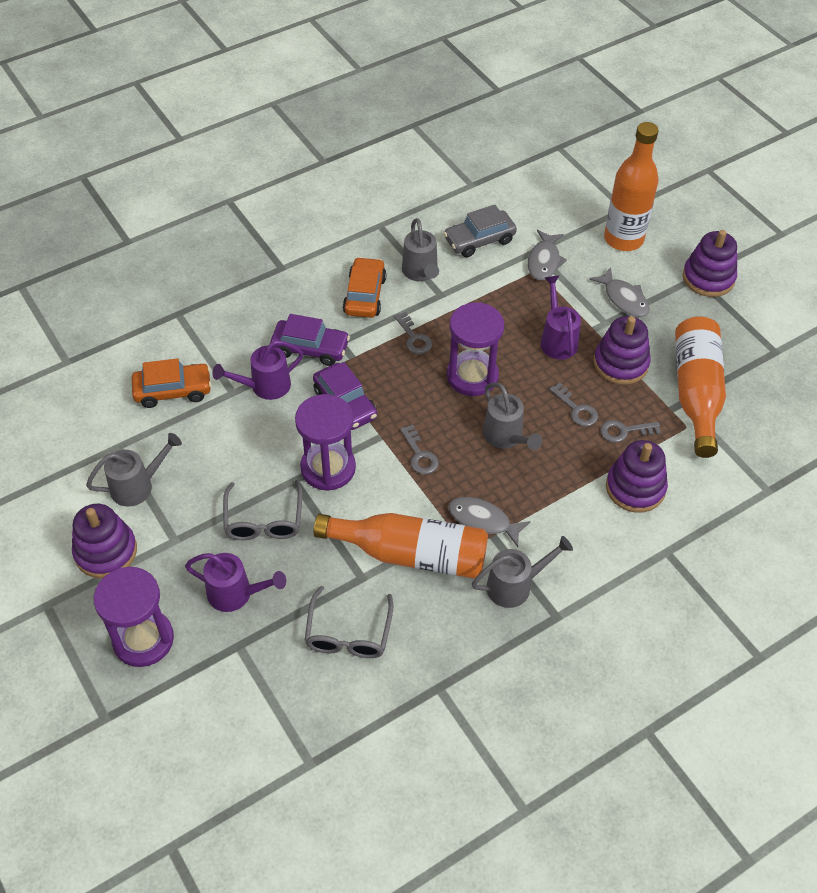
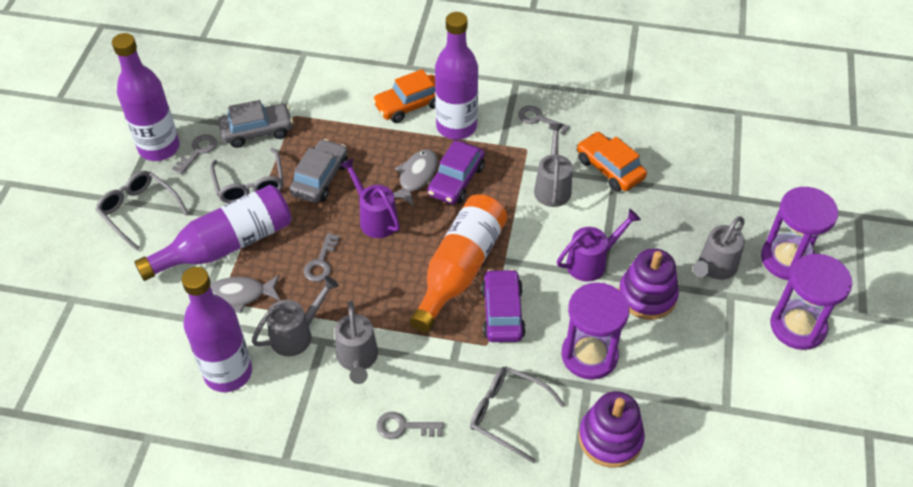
grey car: [444,205,517,257] = 1 -> [218,100,293,148] [289,139,348,203] = 2
grey fish: [448,497,531,547] [527,230,567,280] [589,267,650,318] = 3 -> [210,275,281,313] [393,149,438,207] = 2
grey glasses: [223,480,302,540] [305,586,393,658] = 2 -> [95,171,189,251] [210,148,284,203] [470,366,565,463] = 3
orange bottle: [314,513,488,579] [604,122,659,251] [675,316,726,458] = 3 -> [409,194,508,333] = 1
purple bottle: none = 0 -> [112,33,180,161] [134,185,292,281] [181,267,252,392] [435,12,478,140] = 4
purple stacking toy: [72,504,137,578] [594,316,651,385] [606,440,668,513] [683,230,737,297] = 4 -> [579,391,645,468] [619,248,679,320] = 2
purple watering can: [185,553,286,612] [212,340,303,400] [541,276,581,360] = 3 -> [340,158,400,238] [557,209,641,281] = 2

